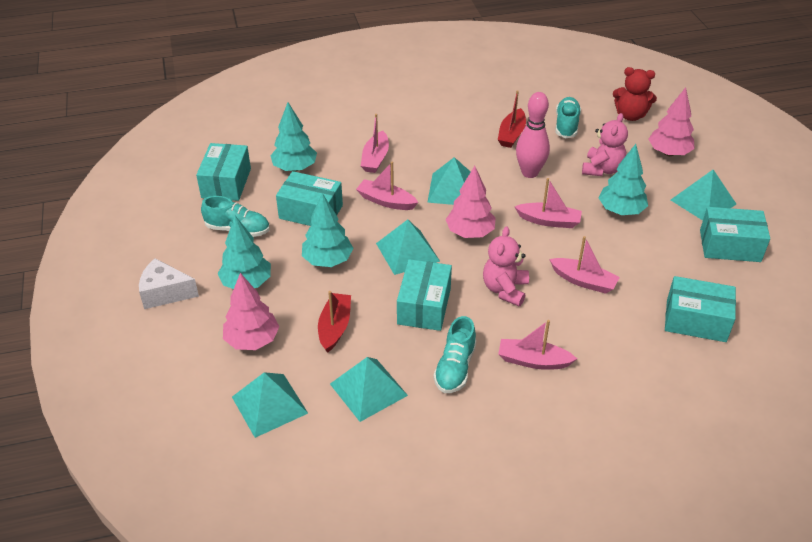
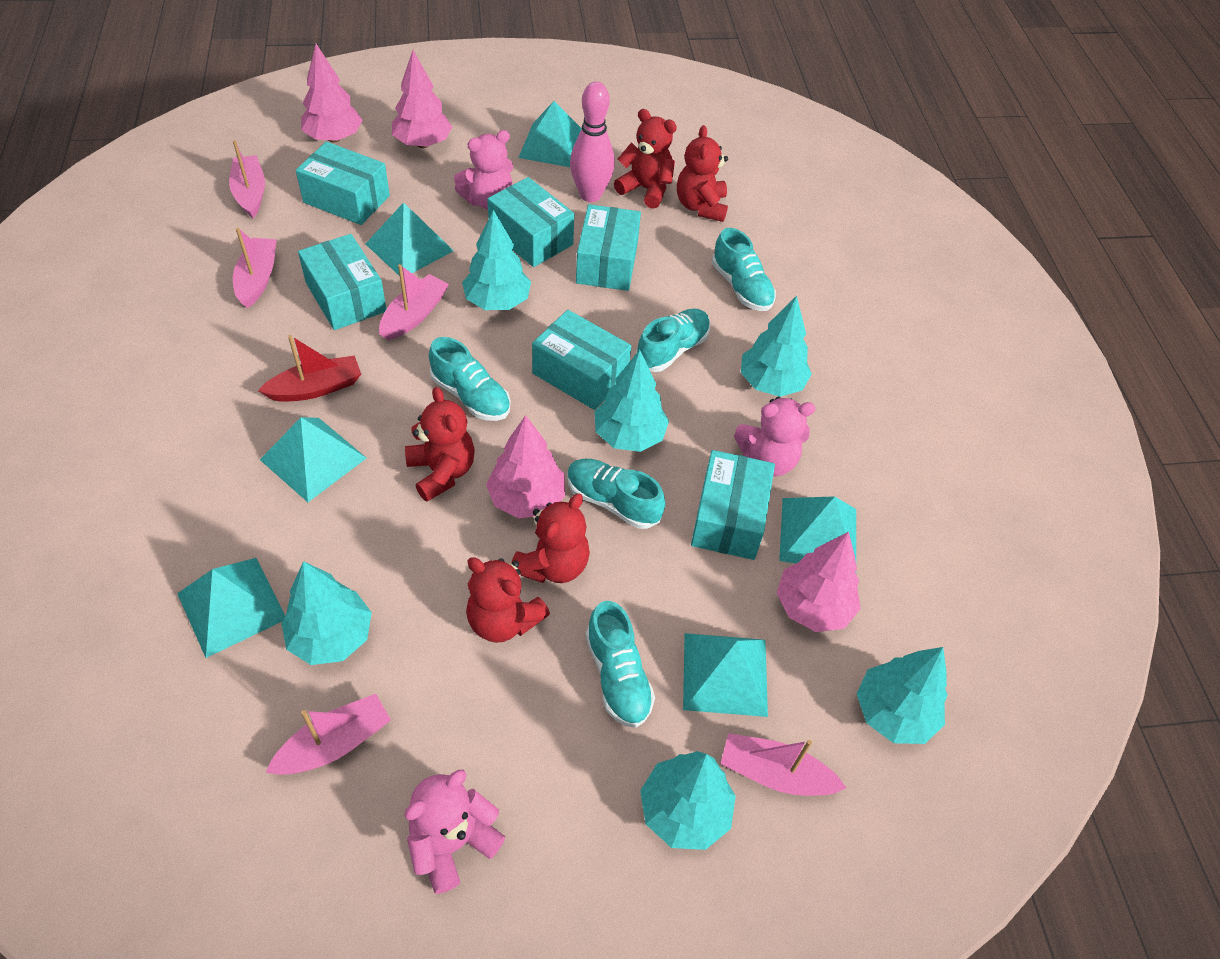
pink teddy bear: [483,226,529,306] [582,113,628,176] = 2 -> [404,770,505,894] [454,130,513,210] [734,397,815,476] = 3
pink tree: [223,273,280,350] [446,166,496,238] [648,87,695,156] = 3 -> [301,44,362,143] [392,50,452,148] [486,415,565,519] [777,532,860,632] = 4
red boat: [318,291,351,353] [498,90,526,148] = 2 -> [258,335,361,402] = 1
red teddy bear: [613,67,657,121] = 1 -> [405,387,475,502] [466,557,550,643] [511,493,590,583] [614,109,677,209] [677,125,728,222] = 5
turquoise box: [196,143,251,201] [276,171,343,226] [397,259,452,331] [665,276,736,342] [700,207,770,262] = 5 -> [296,142,390,225] [298,234,386,330] [487,177,574,267] [532,310,631,410] [576,204,641,291] [691,450,775,560] = 6
turquoise pyramid: [232,372,308,438] [330,357,408,422] [376,220,440,275] [427,157,471,205] [671,170,736,220] = 5 -> [177,558,285,658] [260,417,366,502] [366,202,454,276] [518,101,582,167] [683,633,768,717] [779,496,856,573] = 6
turquoise shoe: [201,196,270,237] [433,316,476,393] [555,97,581,138] = 3 -> [429,337,511,421] [567,459,665,529] [586,601,655,728] [636,309,710,372] [712,228,776,311] = 5
turquoise tree: [218,216,271,289] [270,102,317,172] [302,193,353,267] [599,144,648,215] = 4 -> [281,561,372,665] [462,210,531,310] [594,350,669,452] [640,751,736,850] [741,296,812,397] [857,647,948,744] = 6
white cheese: [139,258,199,309] = 1 -> none = 0

